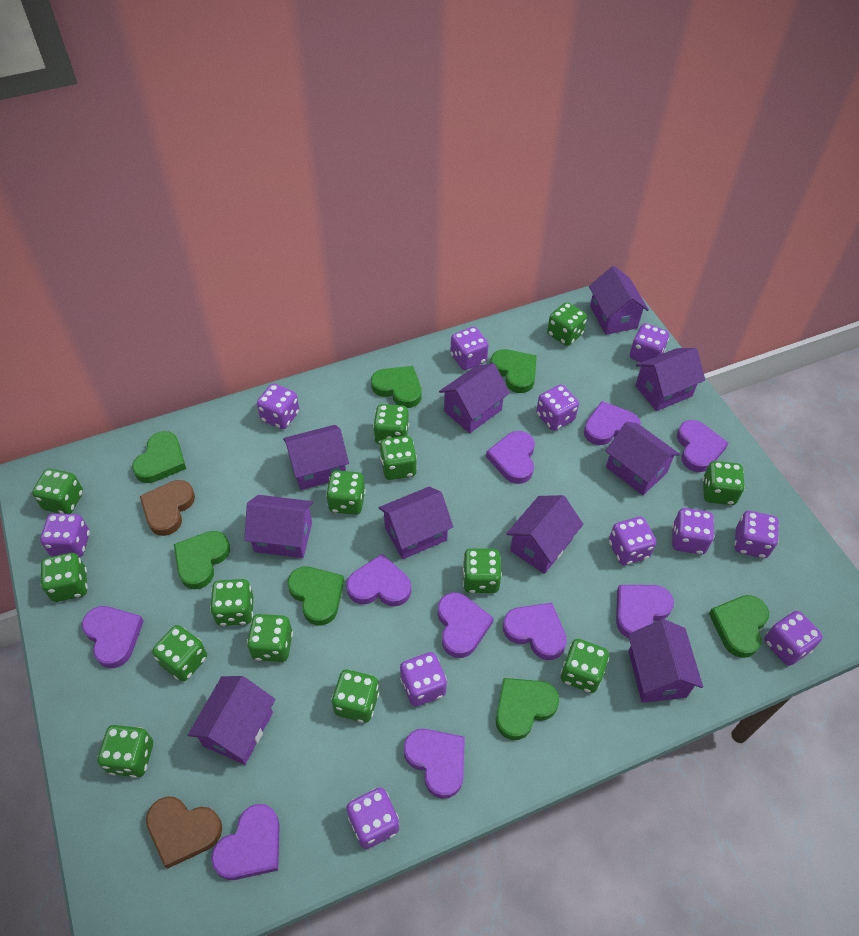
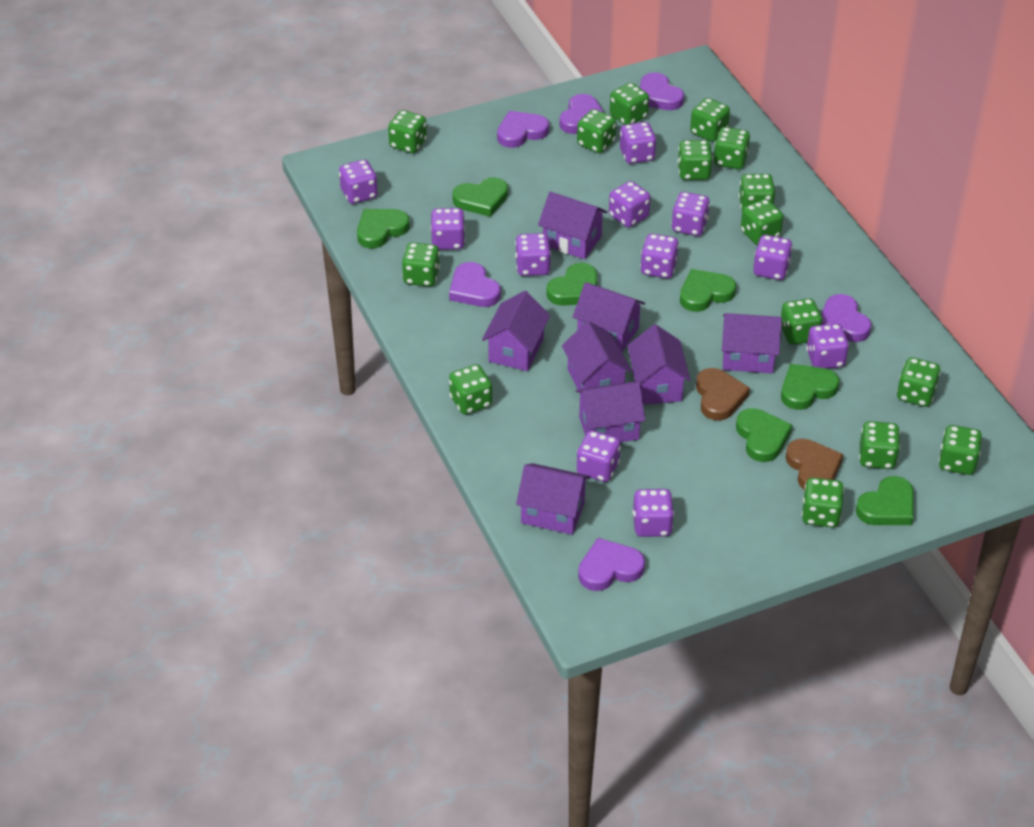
green dice: [32,469,83,514] [41,553,88,602] [97,725,153,778] [152,625,207,681] [210,579,253,626] [247,614,293,662] [326,470,366,515] [331,670,379,723] [373,404,409,445] [380,436,417,480] [463,548,502,593] [547,302,587,346] [561,639,609,693] [702,461,745,505] = 14 -> [388,110,427,153] [402,242,440,287] [449,364,492,415] [577,109,616,153] [610,83,649,125] [678,140,713,180] [690,98,730,142] [713,127,750,169] [739,174,775,210] [741,199,783,245] [781,298,823,345] [802,478,844,527] [859,421,900,469] [897,357,941,407] [939,425,982,475] = 15
purple heart: [82,606,144,668] [211,804,280,880] [346,554,411,607] [404,729,465,799] [437,592,494,658] [486,431,535,484] [503,603,567,660] [584,401,641,445] [616,585,674,638] [677,420,728,472] = 10 -> [449,262,501,307] [497,111,549,148] [560,94,604,134] [578,538,645,591] [640,72,684,110] [821,294,871,342] = 6
purple house: [188,676,275,765] [244,495,313,558] [283,425,349,490] [379,487,453,559] [439,363,510,433] [506,495,583,574] [589,266,649,335] [605,422,680,495] [628,619,703,703] [635,348,705,411] = 10 -> [482,291,550,371] [516,463,590,535] [538,192,607,259] [562,321,632,390] [573,282,645,352] [576,382,645,442] [627,324,690,405] [722,313,782,373] = 8

